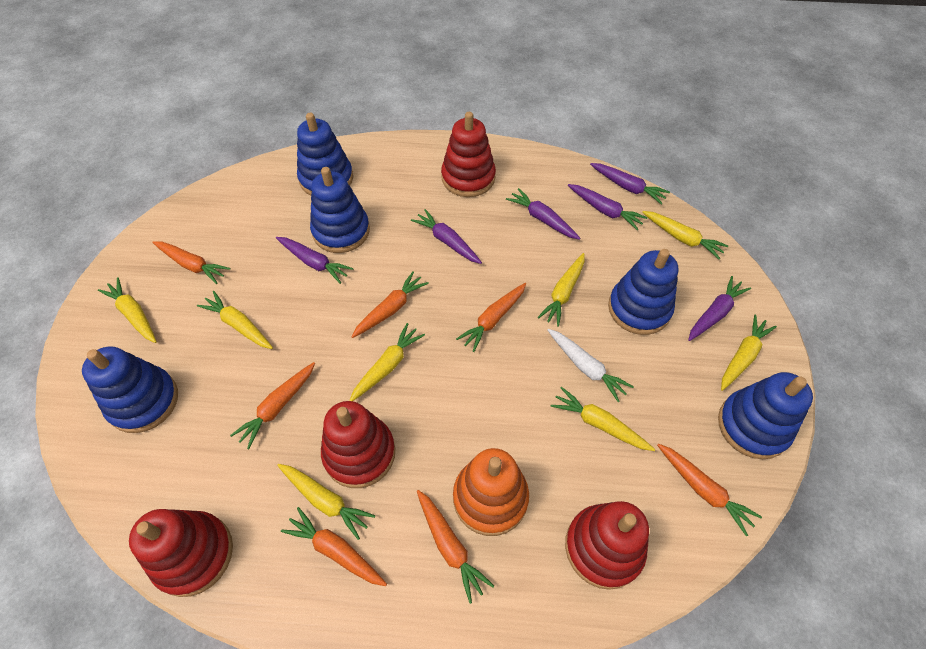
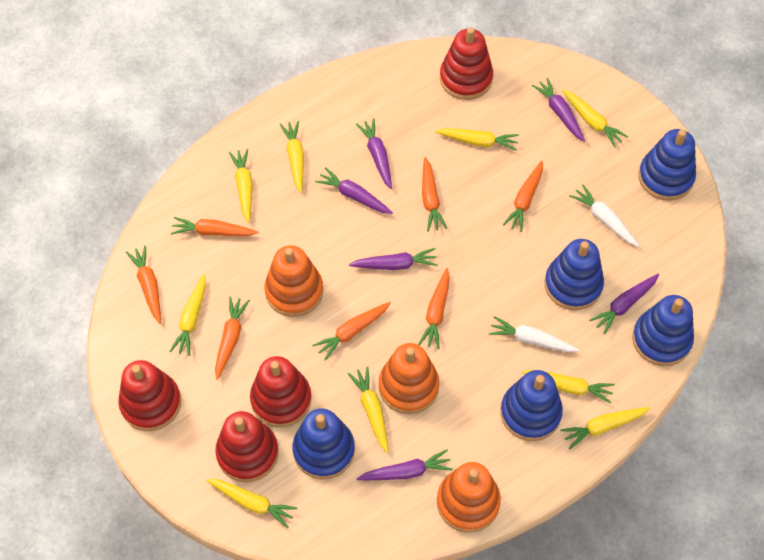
orange stacking toy: [453,448,529,536] = 1 -> [265,245,323,317] [379,343,439,414] [437,462,501,533] = 3
white carrot: [548,329,634,402] = 1 -> [489,316,579,352] [569,184,639,247] = 2
yellow carrot: [98,278,157,343] [197,291,273,349] [277,464,375,540] [349,323,425,401] [538,253,585,327] [550,387,655,451] [642,211,728,259] [721,315,777,391] = 8 -> [169,274,206,356] [206,479,297,528] [229,149,253,223] [280,121,304,193] [348,367,389,453] [435,128,519,151] [522,370,615,404] [560,407,650,449] [562,90,628,148] = 9

